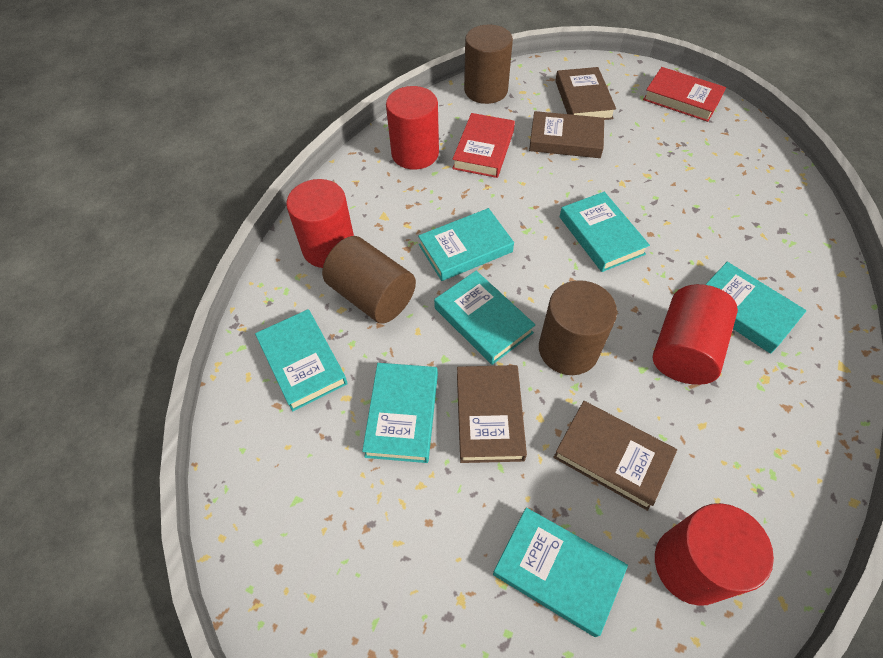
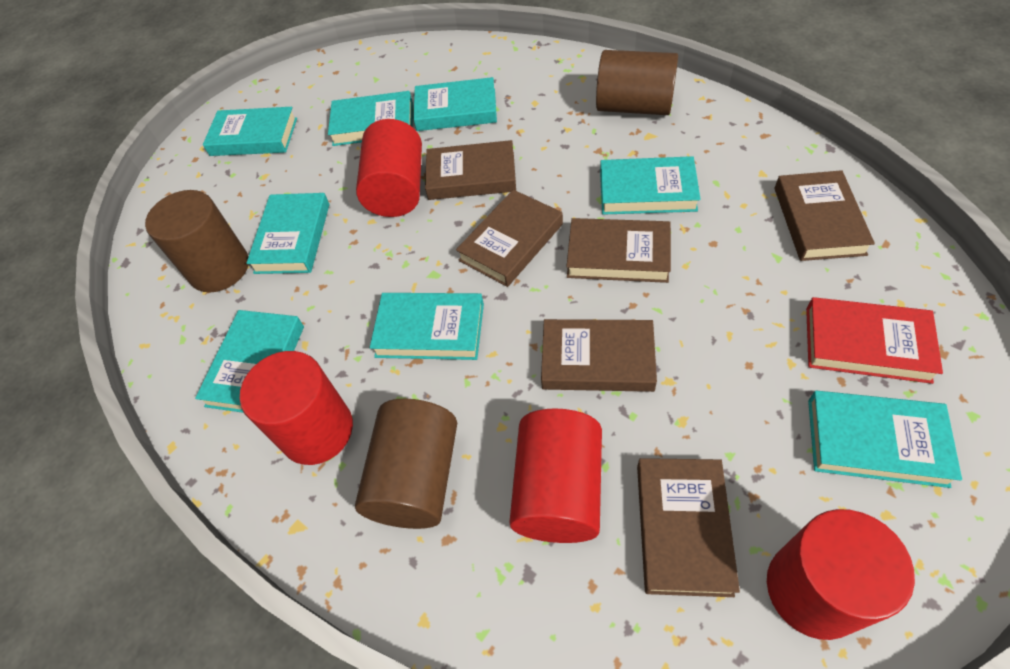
brown book: [457,365,527,463] [529,111,604,158] [553,401,677,511] [555,67,616,120] = 4 -> [425,140,516,200] [456,190,563,287] [541,319,657,392] [566,218,671,283] [637,458,740,597] [775,170,875,261] = 6
red book: [452,113,515,178] [643,67,726,122] = 2 -> [806,297,943,384] = 1
turquoise book: [255,309,347,411] [362,363,438,463] [418,208,514,281] [434,271,535,365] [493,507,628,637] [560,192,650,272] [705,262,807,354] = 7 -> [195,310,304,413] [203,107,297,156] [246,193,329,274] [328,91,413,146] [370,293,484,360] [413,77,497,131] [600,156,701,215] [808,390,962,488] = 8

